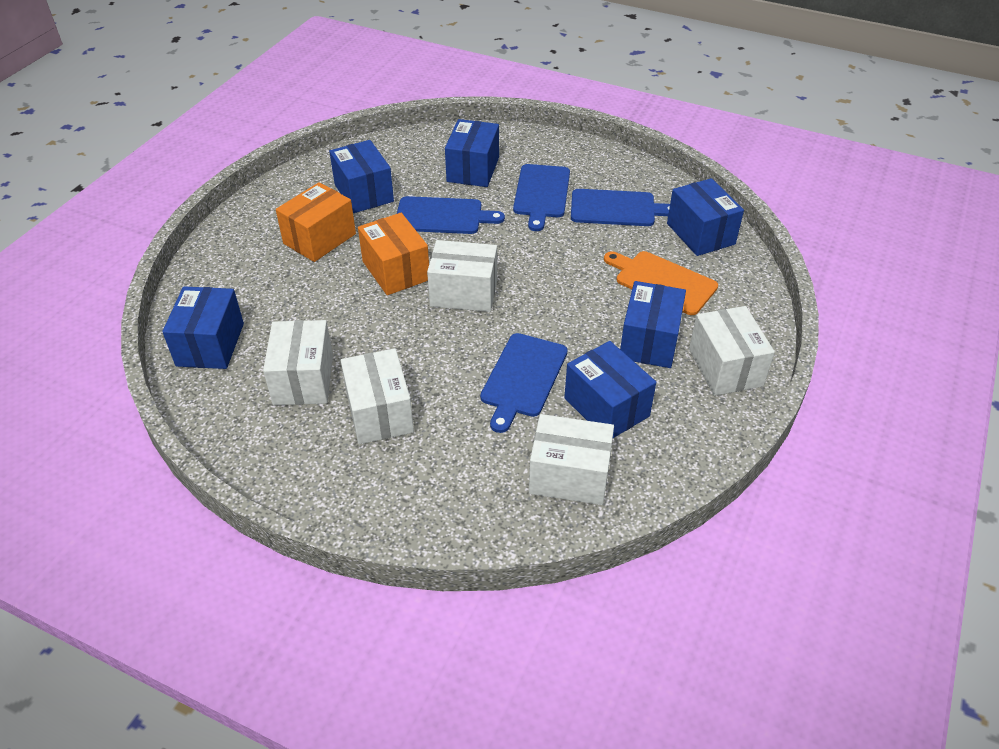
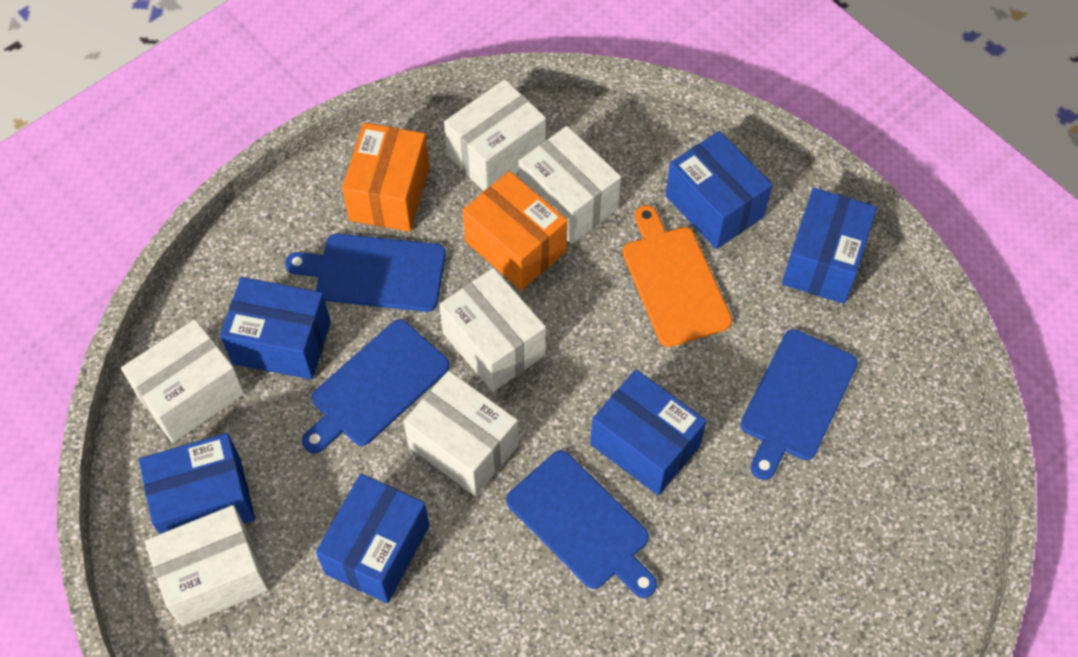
white box: [263,320,333,405] [341,348,414,444] [427,240,497,312] [529,414,614,505] [689,306,775,396] = 5 -> [121,319,245,443] [145,505,269,626] [403,371,518,496] [439,268,546,392] [444,79,546,191] [519,126,621,244] = 6

